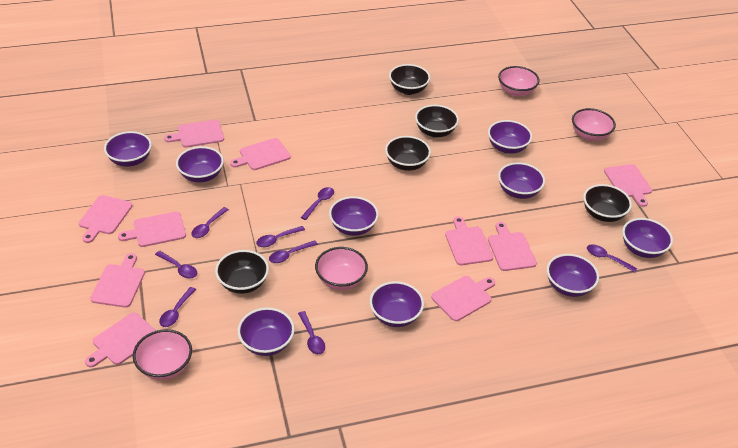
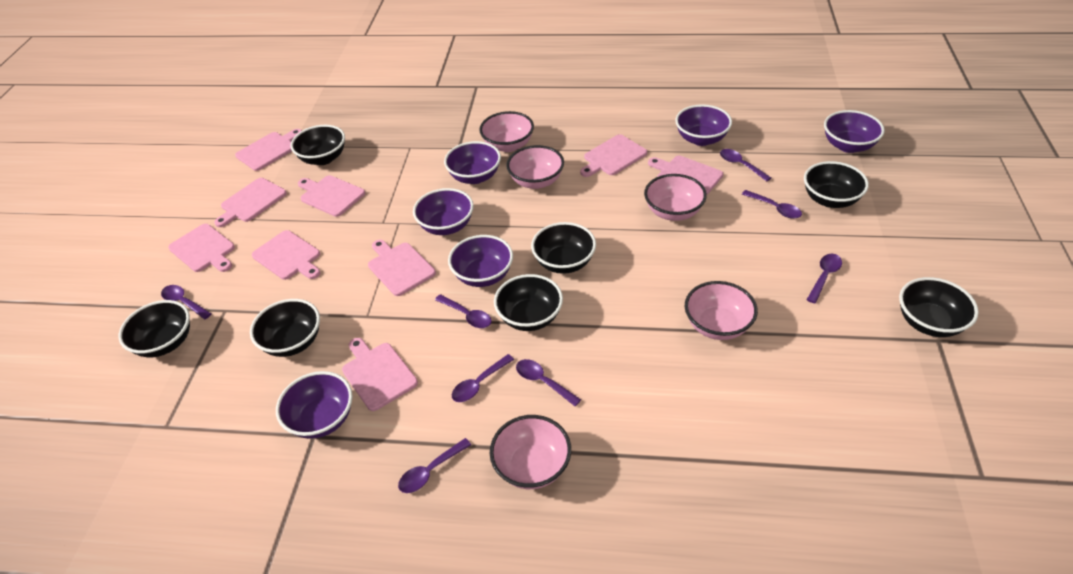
black bowl: [215,250,269,294] [385,136,431,171] [389,64,430,95] [415,105,459,138] [583,184,632,222] = 5 -> [119,300,190,357] [250,299,320,357] [291,125,345,165] [494,274,563,331] [531,222,596,274] [804,161,869,208] [899,277,979,337] = 7
pink bowl: [133,329,192,380] [315,247,368,290] [498,66,540,97] [572,108,616,141] = 4 -> [479,111,534,152] [490,415,571,489] [506,145,564,189] [644,174,707,221] [685,281,758,340] = 5
pink cutting board: [79,195,132,243] [85,313,156,367] [90,253,145,308] [118,211,186,247] [164,120,224,148] [230,138,291,170] [431,276,495,321] [445,217,493,265] [488,222,537,271] [604,164,652,207] = 10 -> [168,224,235,272] [214,178,287,227] [235,129,302,171] [252,230,320,280] [298,175,365,217] [342,338,418,411] [368,240,436,296] [580,134,647,177] [648,156,723,195] = 9
purple bowl: [104,131,152,167] [176,146,224,183] [237,307,295,356] [329,196,379,236] [370,281,424,327] [488,120,532,154] [498,162,545,199] [547,254,599,297] [622,218,673,258] = 9 -> [276,371,353,439] [413,188,474,235] [444,141,501,184] [448,235,513,287] [675,104,732,146] [824,110,885,153] = 6

